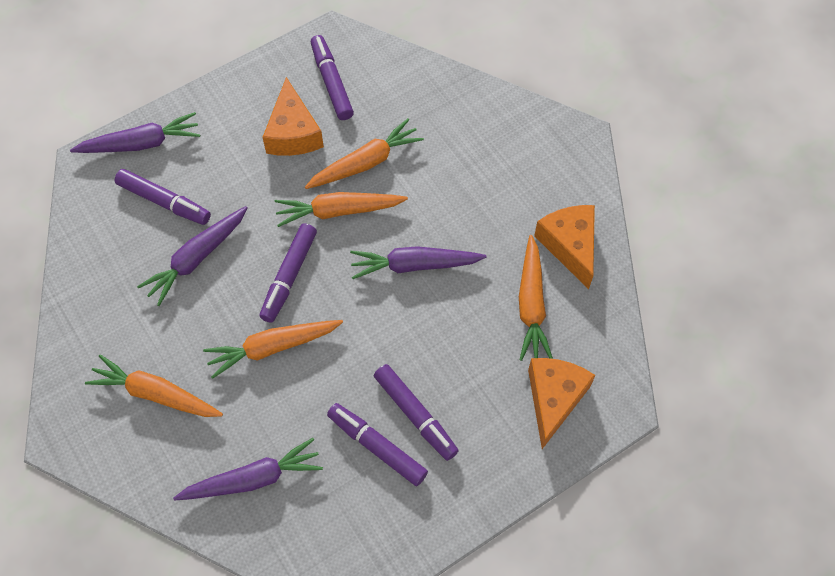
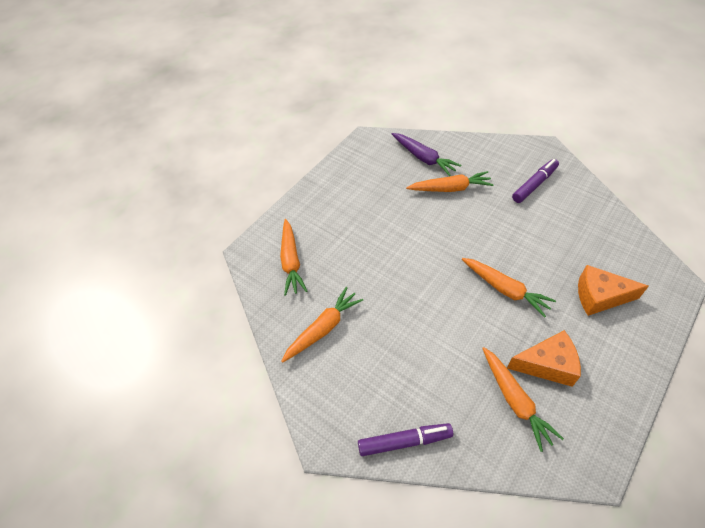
orange cheese: [262,77,324,156] [528,358,595,449] [534,205,595,289] = 3 -> [507,330,581,387] [578,265,649,316] = 2
purple carrot: [70,112,200,153] [137,206,247,306] [173,438,323,501] [350,246,487,279] = 4 -> [392,133,461,176] = 1
purple marker: [114,169,211,225] [259,223,317,323] [311,35,354,120] [327,403,428,486] [374,364,459,461] = 5 -> [358,423,453,456] [512,159,559,203] = 2

